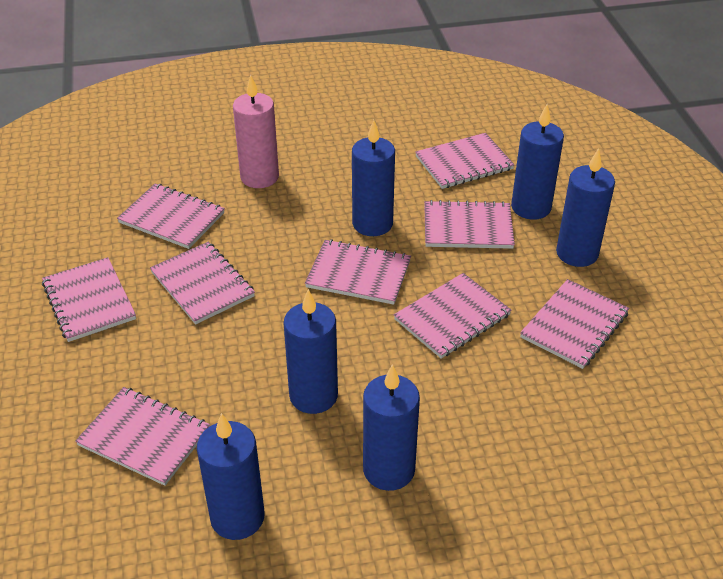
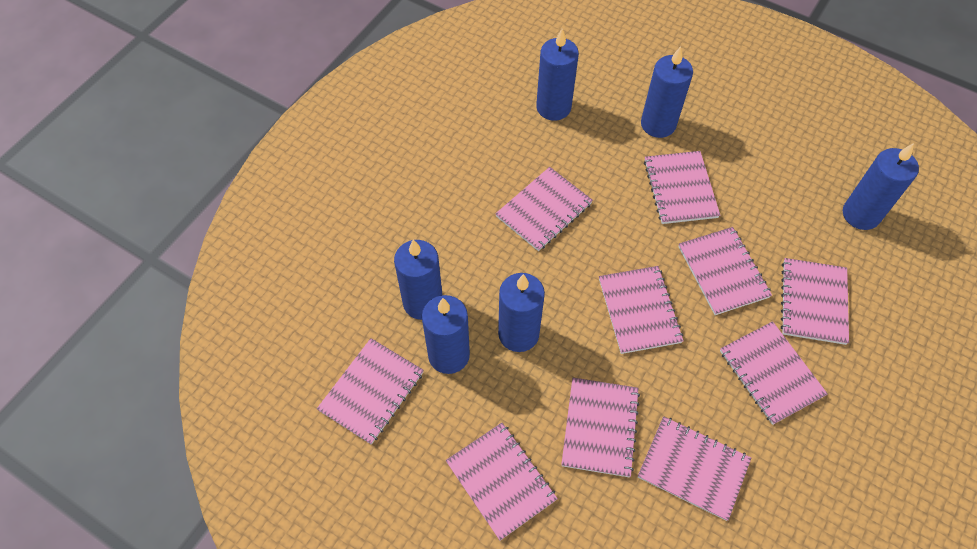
pink candle: [233,74,279,188] = 1 -> none = 0
pink notebook: [42,257,136,342] [75,387,210,486] [117,183,225,249] [150,242,255,325] [305,239,411,305] [394,273,511,359] [415,133,515,189] [424,200,515,249] [520,279,629,369] = 9 -> [317,338,424,445] [446,423,558,540] [495,167,593,251] [561,378,640,477] [599,266,684,354] [638,416,751,521] [644,151,720,224] [678,227,772,315] [720,321,828,425] [781,258,849,345] = 10

